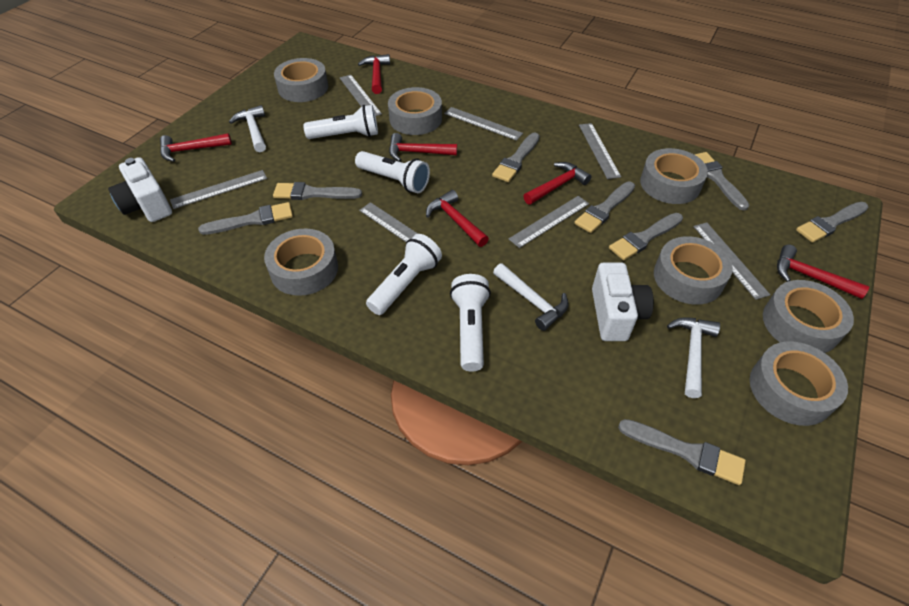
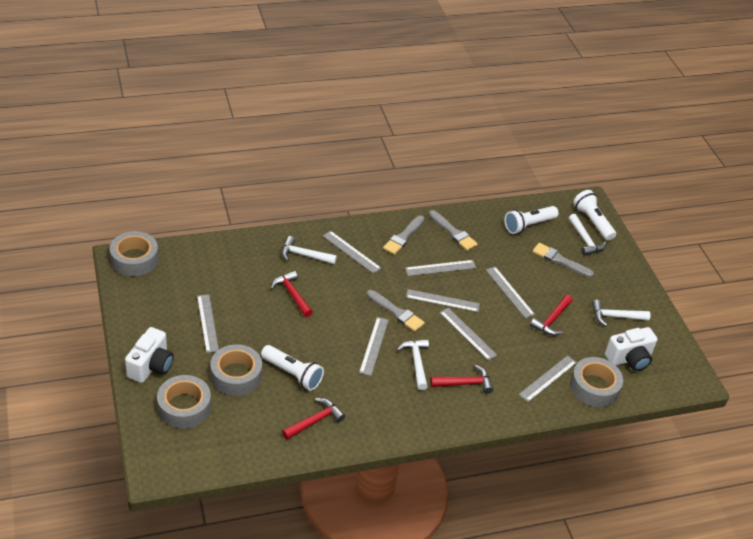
grey brush: [198,202,293,235] [273,182,362,200] [492,133,540,182] [574,181,635,233] [609,213,683,260] [618,419,746,485] [694,152,749,210] [796,202,869,243] = 8 -> [367,290,425,332] [383,215,425,255] [429,210,478,251] [532,243,594,277] = 4
grey ruler: [170,170,267,209] [340,75,382,116] [359,202,441,250] [444,107,523,141] [509,196,589,248] [579,123,621,179] [693,222,770,300] = 7 -> [197,294,219,353] [323,231,381,274] [359,317,389,376] [405,260,476,276] [406,289,480,312] [439,308,497,360] [486,267,535,318] [519,355,577,402] = 8
grey tape: [264,229,338,296] [274,58,328,102] [388,87,442,135] [640,148,708,204] [654,236,733,305] [750,341,848,426] [763,280,854,353] = 7 -> [110,231,159,276] [157,375,211,429] [210,344,262,396] [570,357,623,407] = 4
red hammer: [160,133,232,162] [358,54,390,94] [389,133,457,162] [426,190,489,247] [523,162,591,205] [777,245,869,299] = 6 -> [270,271,313,317] [282,398,345,440] [430,365,493,394] [530,295,573,335] = 4
white flashlight: [303,105,378,139] [355,151,430,193] [366,234,442,315] [450,274,491,372] = 4 -> [261,345,324,391] [504,206,559,234] [573,190,616,241] = 3
white hammer: [229,105,266,152] [493,263,569,331] [667,317,720,398] = 3 -> [281,236,337,264] [397,339,429,390] [569,214,607,256] [592,300,650,327] = 4

